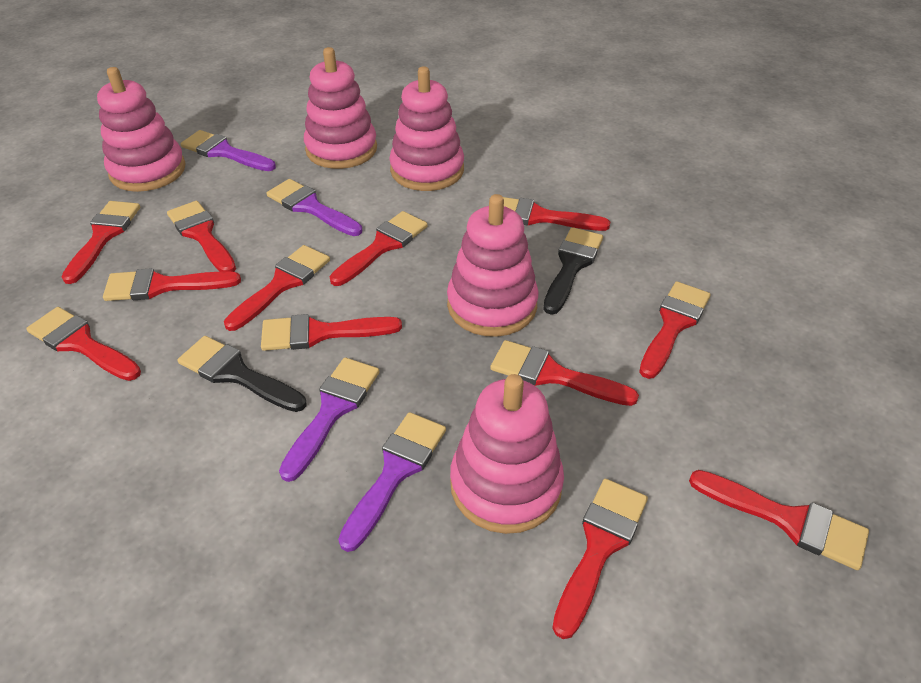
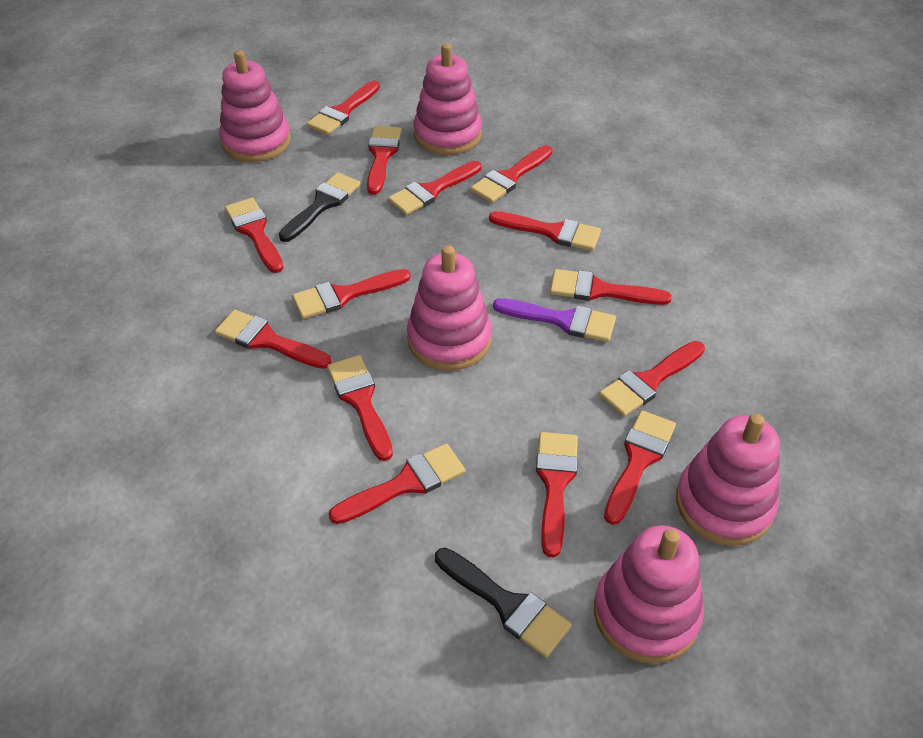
purple brush: [180,130,276,171] [267,179,362,236] [279,357,379,482] [338,412,446,552] = 4 -> [493,298,616,342] = 1
red brush: [26,307,141,381] [62,201,140,284] [103,268,241,301] [167,201,236,272] [224,245,330,331] [261,314,402,351] [330,211,428,286] [490,340,639,406] [503,197,610,231] [552,479,648,639] [639,281,711,379] [689,470,869,570] = 12 -> [215,310,331,369] [225,198,283,273] [292,269,411,319] [307,81,380,135] [327,355,393,461] [329,443,465,524] [367,126,402,195] [388,161,481,215] [470,145,552,203] [489,211,601,251] [536,432,578,557] [550,269,672,305] [599,341,705,417] [604,410,676,525] = 14

